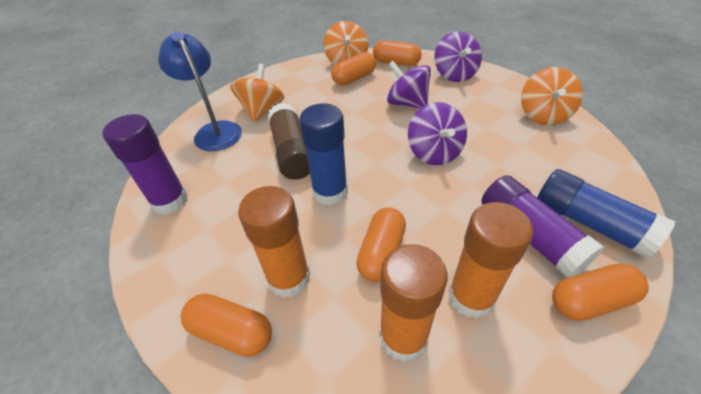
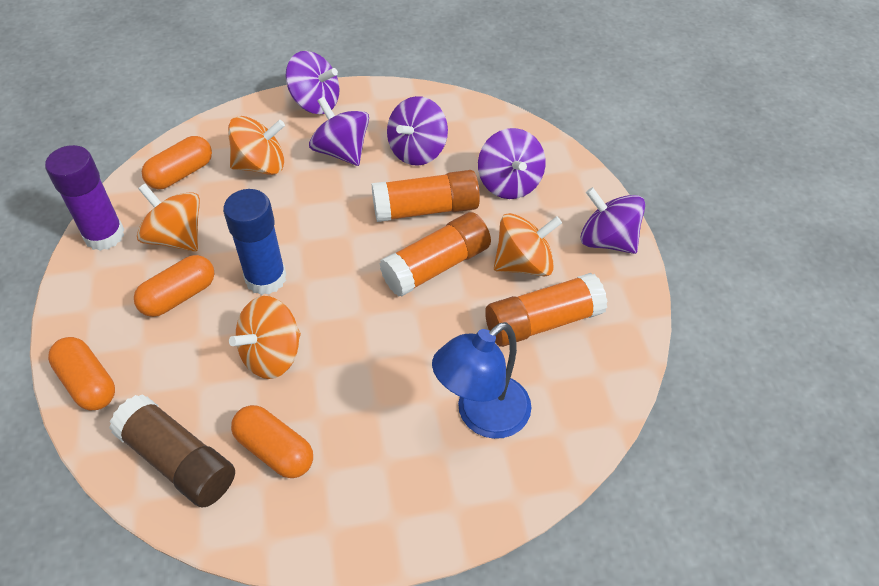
blue glue stick: [299,103,348,206] [537,169,675,259] = 2 -> [223,189,286,295] = 1
orange capsule: [181,294,272,357] [331,52,376,86] [356,208,406,282] [373,40,422,66] [552,263,649,321] = 5 -> [48,337,115,411] [134,255,215,317] [142,136,212,189] [231,405,313,478] = 4
orange spinning top: [230,64,284,122] [323,21,368,65] [521,67,583,125] = 3 -> [137,184,200,252] [228,116,285,175] [229,296,301,379] [494,213,562,276] = 4
purple glue stick: [102,114,188,215] [481,175,604,278] = 2 -> [45,145,124,251] = 1
purple spinning top: [387,61,431,108] [408,102,467,165] [434,31,482,82] = 3 -> [286,51,340,114] [309,97,369,166] [387,96,448,166] [478,128,545,199] [581,187,645,254] = 5

